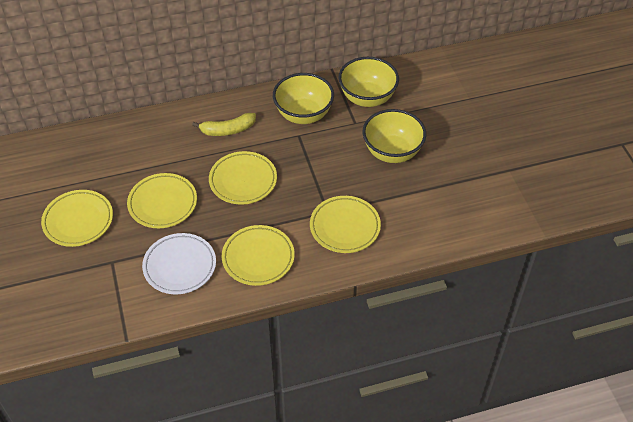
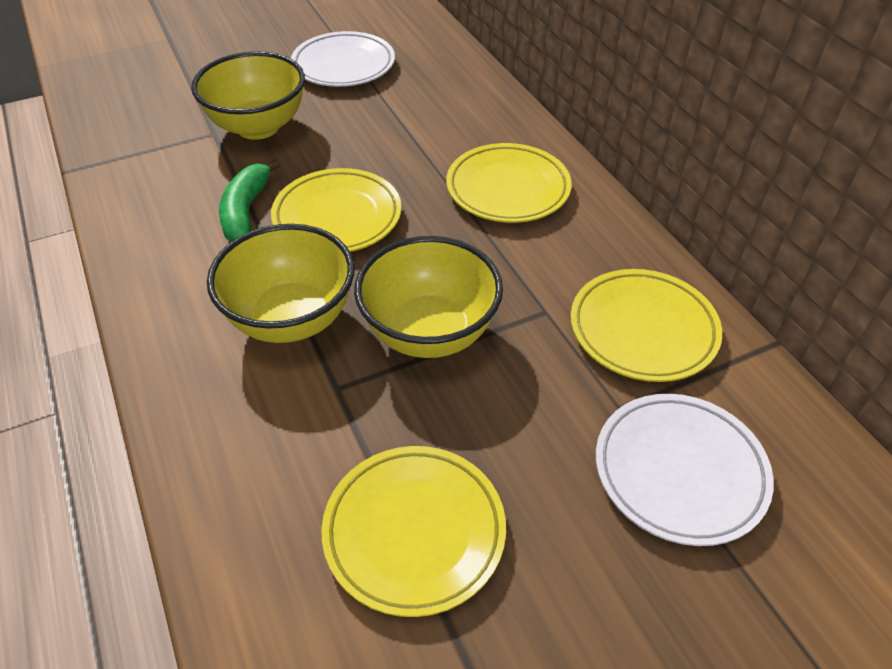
green banana: none = 0 -> [219,159,281,242] = 1
white plate: [142,233,216,294] = 1 -> [291,31,395,87] [596,394,774,546] = 2
yellow banana: [192,113,256,136] = 1 -> none = 0
yellow plate: [41,190,113,247] [127,173,197,228] [209,151,277,205] [222,225,295,286] [310,196,381,253] = 5 -> [271,168,401,252] [321,446,506,617] [446,143,572,223] [571,269,722,382] = 4

